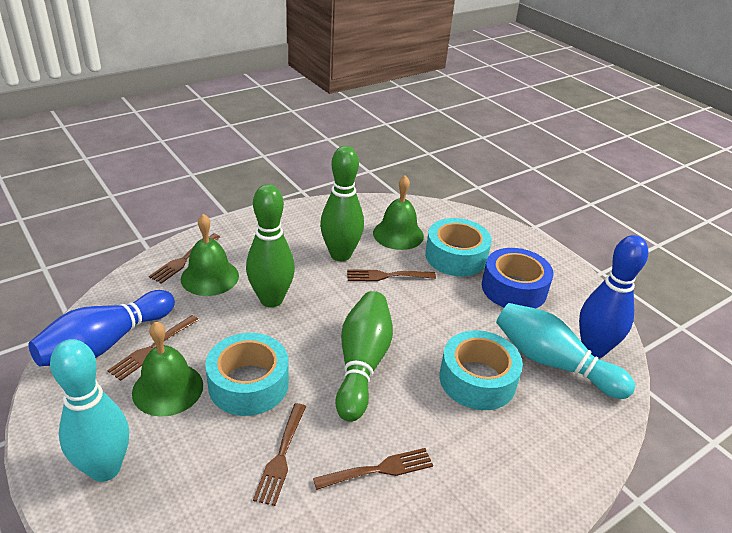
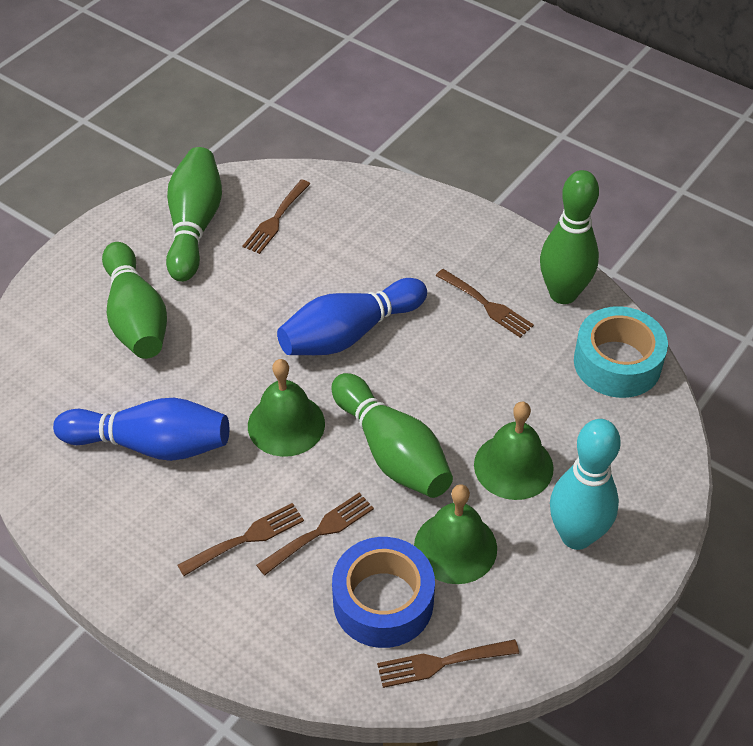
green bowling pin: [246,184,295,307] [320,146,364,261] [335,291,393,422] = 3 -> [102,242,167,359] [166,147,222,282] [332,373,453,498] [540,170,599,304] = 4
turquoise bowling pin: [50,339,129,482] [496,303,635,399] = 2 -> [550,419,621,550] = 1
turquoise tape: [205,333,289,416] [425,218,492,276] [440,330,523,410] = 3 -> [574,306,668,398] = 1

